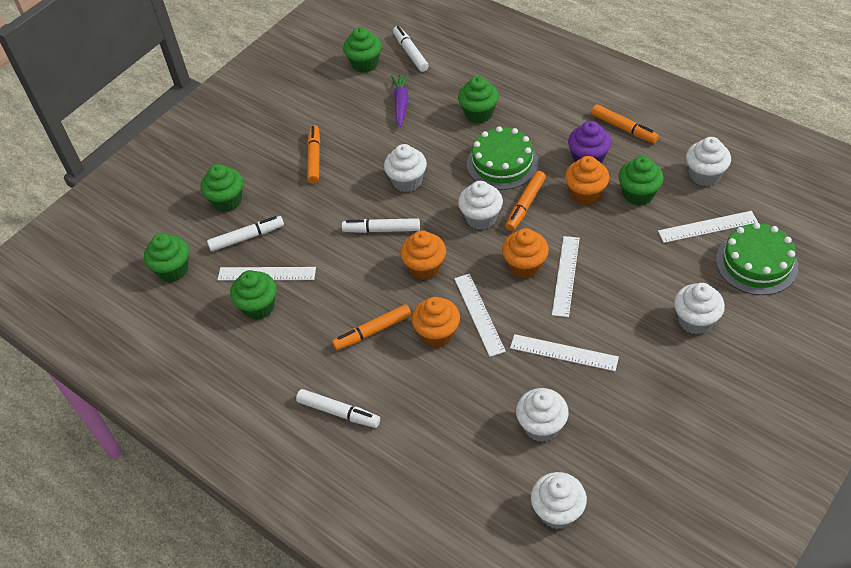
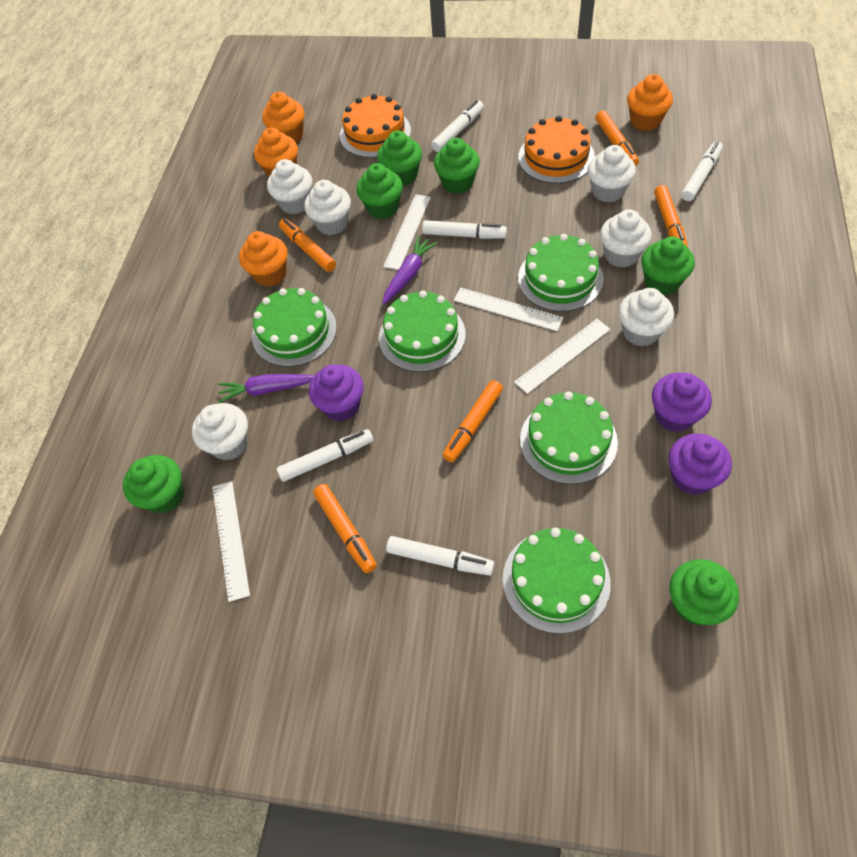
green cake: [467,126,539,190] [716,222,798,295] = 2 -> [252,288,337,367] [379,290,466,372] [503,528,611,634] [518,234,604,312] [520,392,618,484] = 5
orange cake: none = 0 -> [340,94,411,158] [518,116,595,183] = 2
orange marker: [307,125,320,183] [332,304,411,350] [505,171,546,231] [591,104,659,143] = 4 -> [279,219,336,272] [313,484,377,573] [443,380,503,462] [595,110,639,167] [654,185,688,248] = 5
purple carrot: [391,74,409,127] = 1 -> [218,374,314,403] [382,236,437,305] = 2
purple cupcake: [568,121,611,163] = 1 -> [309,365,364,421] [652,373,712,432] [669,433,732,495] = 3
white marker: [207,216,284,252] [296,389,380,428] [342,218,420,233] [393,26,429,72] = 4 -> [277,429,373,482] [386,536,494,576] [422,220,507,239] [431,100,484,152] [681,141,723,201] = 5
white ruler: [218,267,316,280] [454,274,506,357] [510,334,619,371] [552,236,580,317] [658,211,758,243] = 5 -> [213,481,250,602] [383,194,431,270] [454,287,564,331] [514,319,610,394] = 4

